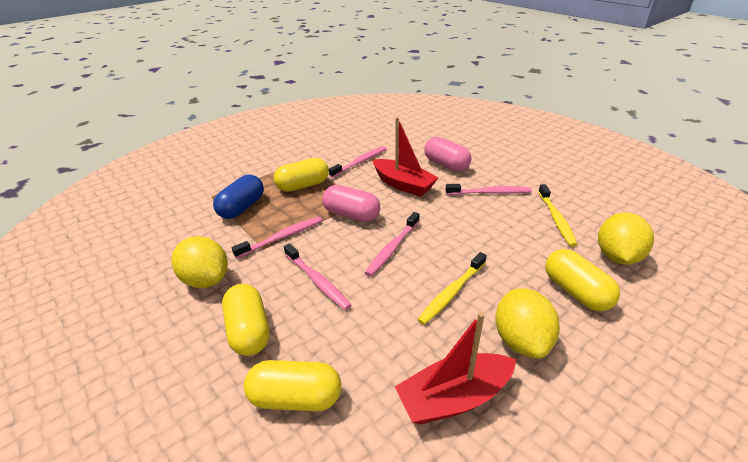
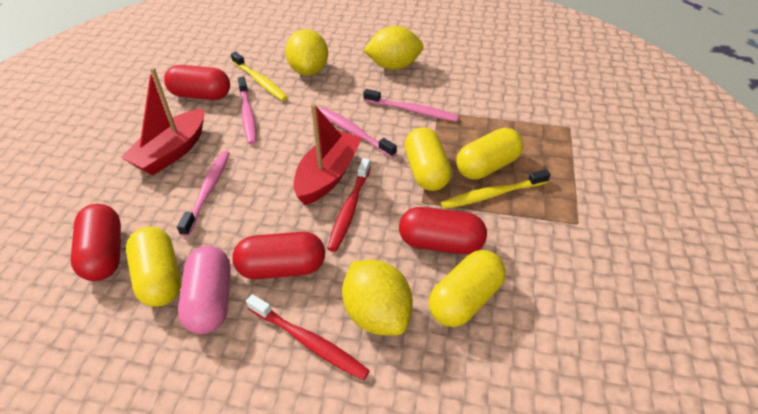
blue capsule: [213,175,264,219] = 1 -> none = 0
pink capsule: [322,185,380,222] [424,137,471,172] = 2 -> [178,246,231,334] = 1
pink toothbrush: [232,217,322,259] [284,244,352,310] [329,146,387,178] [365,212,420,276] [446,184,532,195] = 5 -> [177,151,230,237] [238,77,257,144] [319,107,397,158] [363,89,459,122] = 4
red capsule: none = 0 -> [71,204,121,281] [164,65,230,100] [232,232,325,279] [399,207,487,254] = 4
red toothbrush: none = 0 -> [246,294,370,380] [327,158,371,252] = 2

